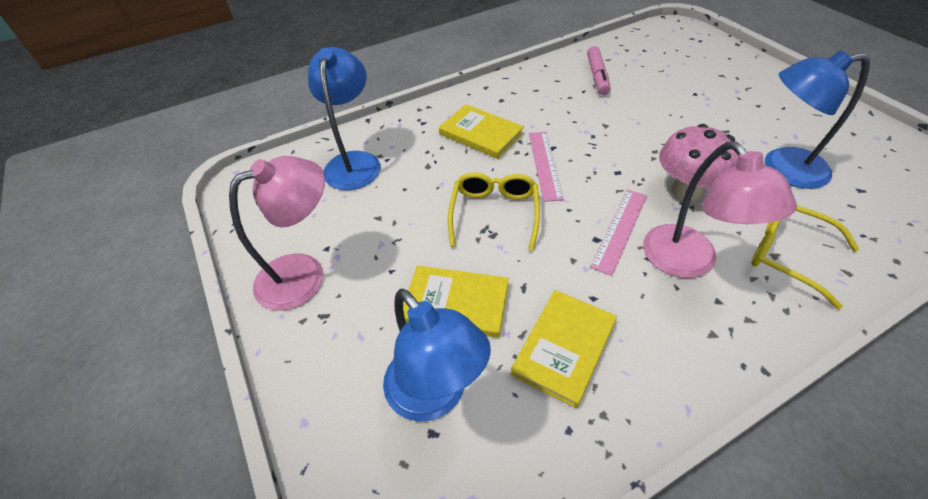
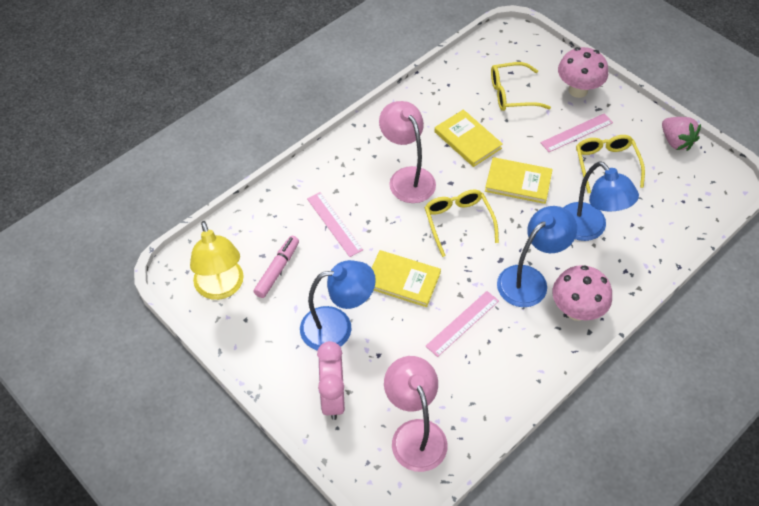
pink clock: none = 0 -> [317,341,345,420] = 1
pink mushroom: [659,124,739,201] = 1 -> [552,265,612,321] [558,47,608,98] = 2
pink ruler: [529,132,564,202] [590,189,647,276] = 2 -> [307,192,363,257] [425,291,499,357] [541,113,613,152] = 3
pink strawberry: none = 0 -> [662,117,701,151] = 1
yellow glasses: [448,172,540,251] [751,206,859,310] = 2 -> [424,190,499,257] [491,62,551,111] [576,135,645,193] = 3
yellow lamp: none = 0 -> [190,221,244,300] = 1

